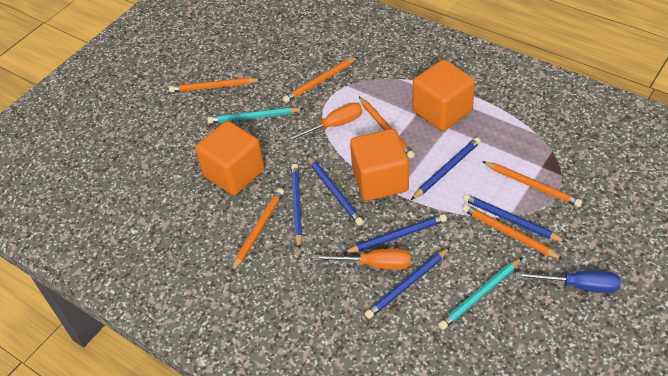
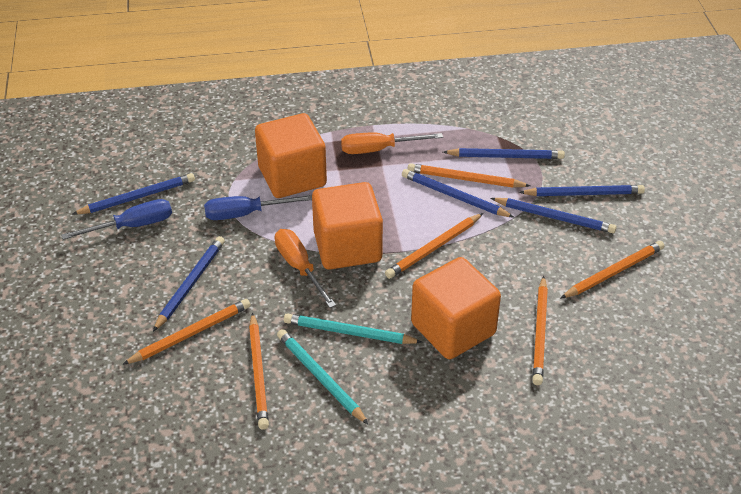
blue screwdriver: [516,271,621,293] = 1 -> [61,199,172,240] [204,195,312,220] = 2

